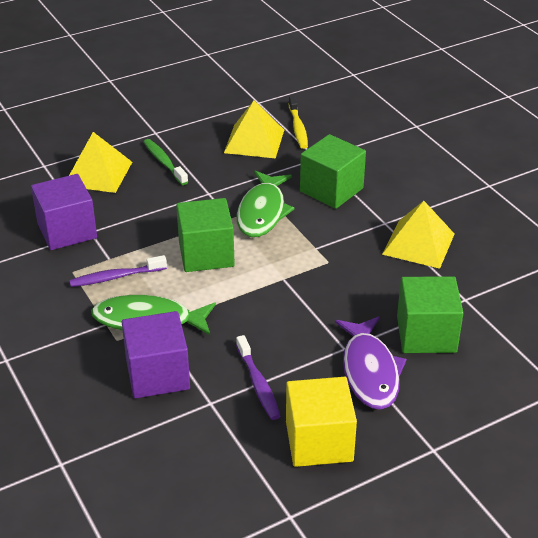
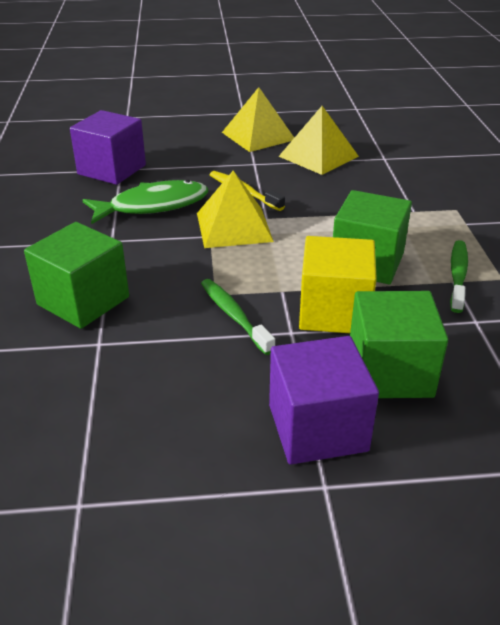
green fish: [91,295,216,335] [237,171,295,237] = 2 -> [83,180,208,224] = 1
green toothbrush: [144,139,188,185] = 1 -> [201,279,275,355] [450,240,468,313] = 2
purple fish: [335,316,407,410] = 1 -> none = 0
purple toothbrush: [69,255,167,287] [236,335,281,420] = 2 -> none = 0

